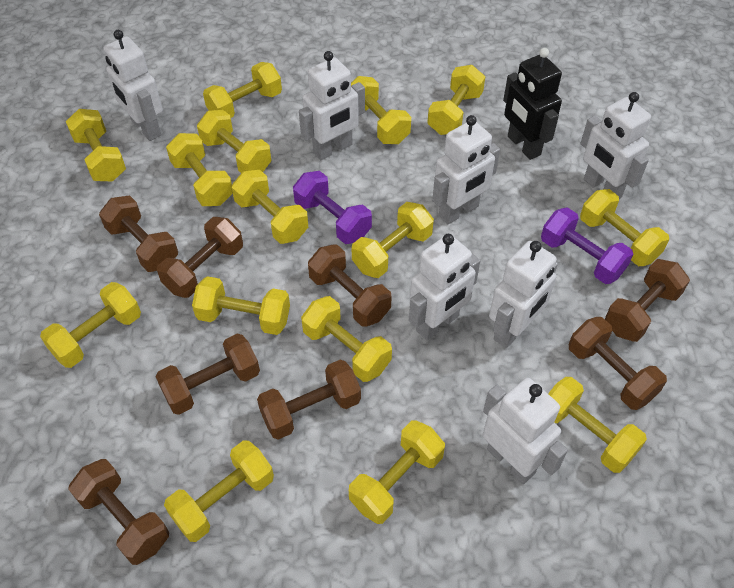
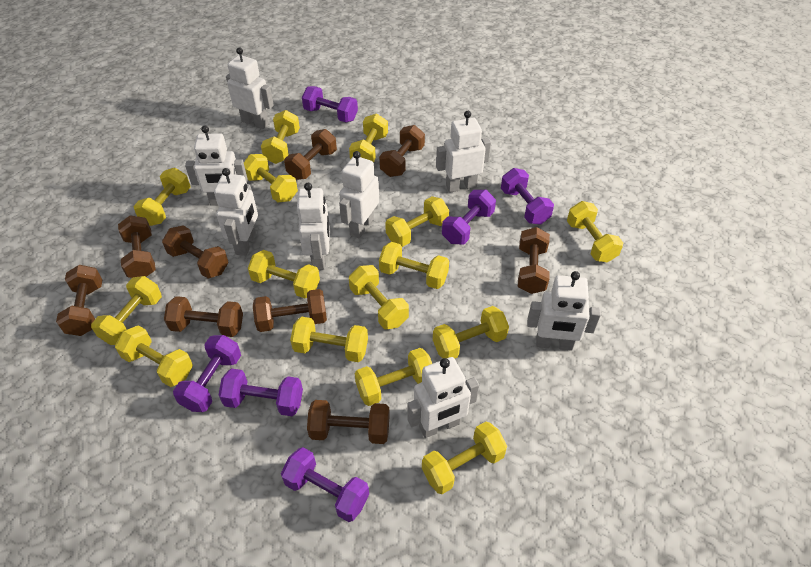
black robot: [503,48,562,160] = 1 -> none = 0
brown dumbbell: [68,459,169,565] [99,196,178,272] [156,334,260,415] [157,217,243,298] [257,360,361,440] [308,244,392,327] [569,317,667,410] [605,259,690,342] = 8 -> [56,265,102,336] [118,215,156,278] [162,226,229,279] [164,296,243,337] [253,289,327,332] [284,129,337,180] [307,400,390,444] [379,125,425,177] [518,227,550,294] = 9
purple dumbbell: [293,171,372,244] [541,207,633,284] = 2 -> [173,335,241,412] [219,368,303,416] [281,447,369,522] [302,86,358,122] [442,190,496,245] [501,168,554,225] = 6
white robot: [103,30,163,141] [299,51,365,160] [409,234,480,340] [432,115,500,224] [483,378,568,484] [489,241,558,348] [580,92,651,199] = 7 -> [185,125,248,206] [214,168,258,256] [226,47,274,129] [297,183,330,270] [339,151,379,238] [407,357,479,438] [436,111,491,193] [527,271,601,351] = 8

